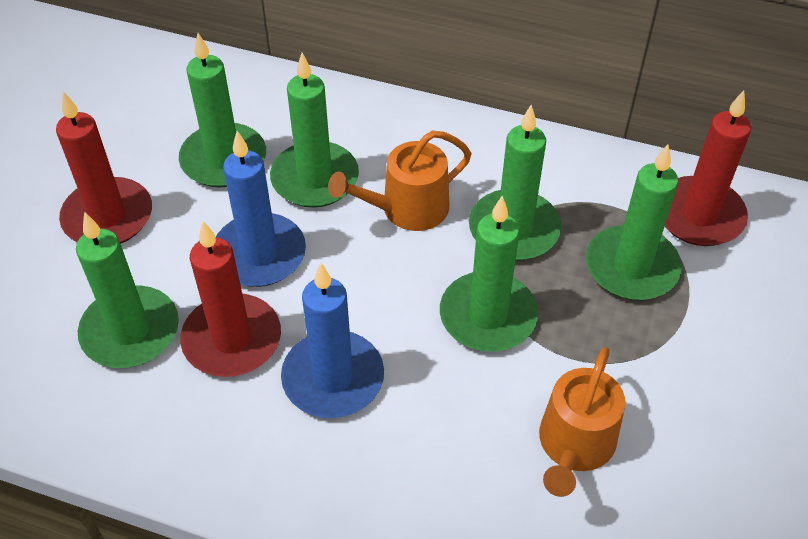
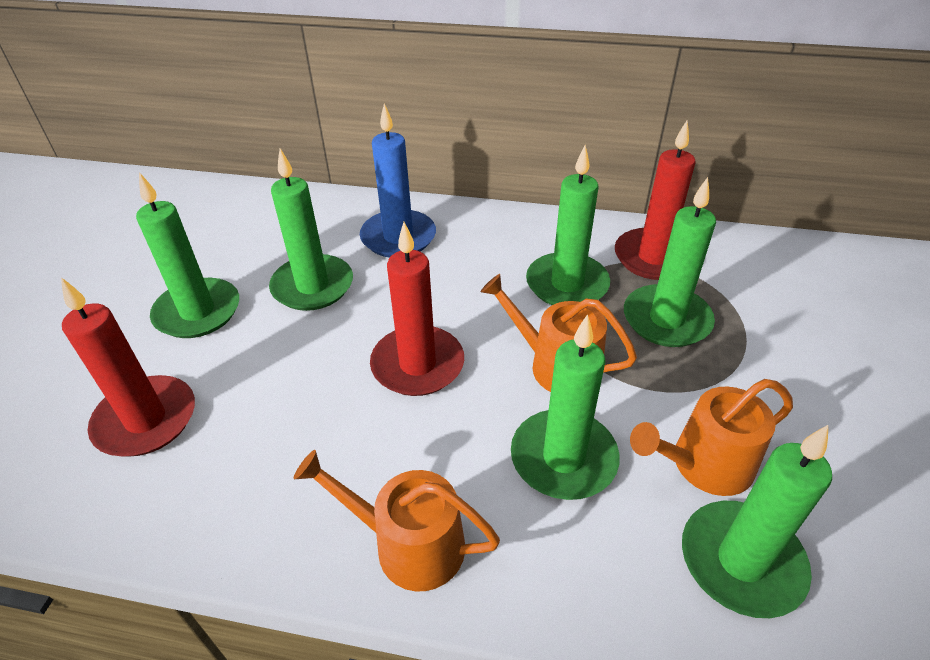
blue candle: [216,131,306,287] [281,263,384,418] = 2 -> [360,103,436,257] = 1
orange watering can: [328,131,471,231] [539,347,625,497] = 2 -> [294,450,500,591] [481,274,637,392] [630,379,793,496] = 3

